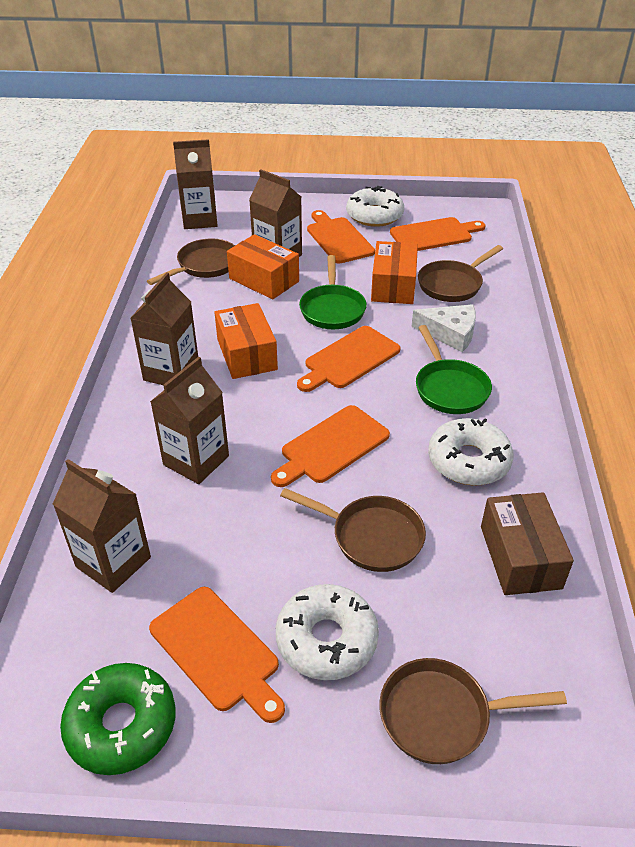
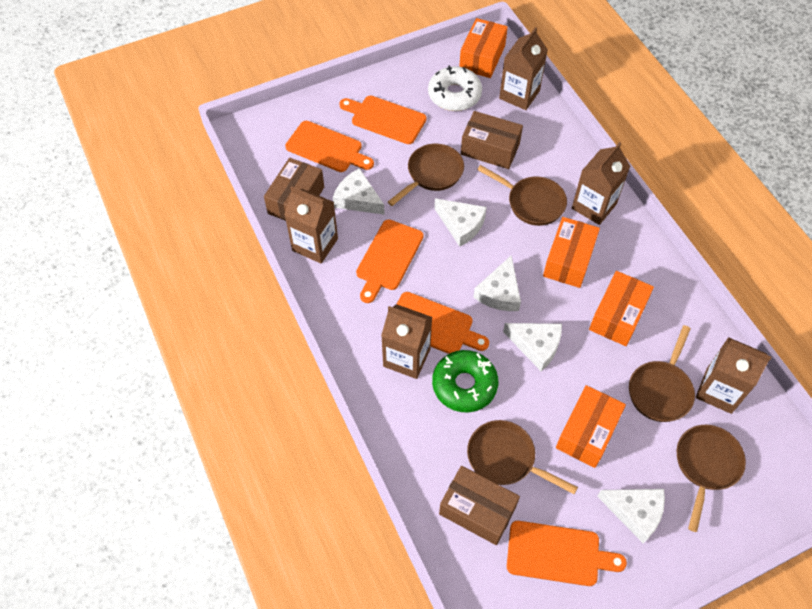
brown box: [481,492,574,595] = 1 -> [264,158,324,221] [439,466,520,545] [461,111,523,169] = 3
brown pan: [147,238,235,285] [280,488,426,572] [379,658,567,764] [418,245,503,302] = 4 -> [388,144,464,206] [467,420,578,494] [477,165,567,226] [629,325,695,422] [677,425,746,532] = 5
green pan: [299,255,367,329] [416,325,492,414] = 2 -> none = 0
orange box: [214,303,278,379] [227,234,299,299] [371,241,418,304] = 3 -> [459,18,508,78] [543,217,600,288] [556,385,626,468] [589,271,654,346] = 4
white cheese: [412,304,476,352] = 1 -> [333,168,385,215] [434,198,487,247] [473,255,521,311] [503,323,562,371] [597,489,665,544] = 5
white donut: [276,584,379,680] [346,186,404,227] [428,418,514,486] = 3 -> [428,65,482,111] = 1

